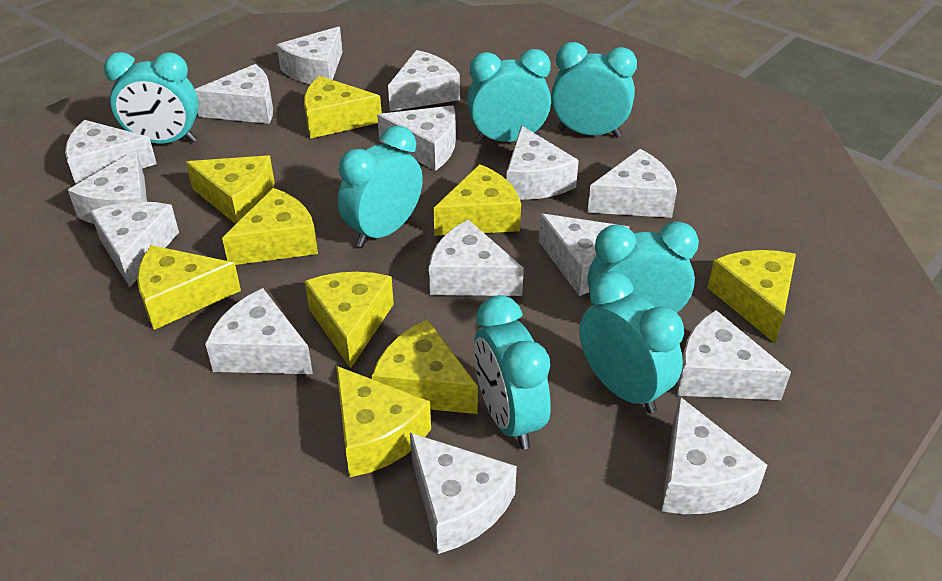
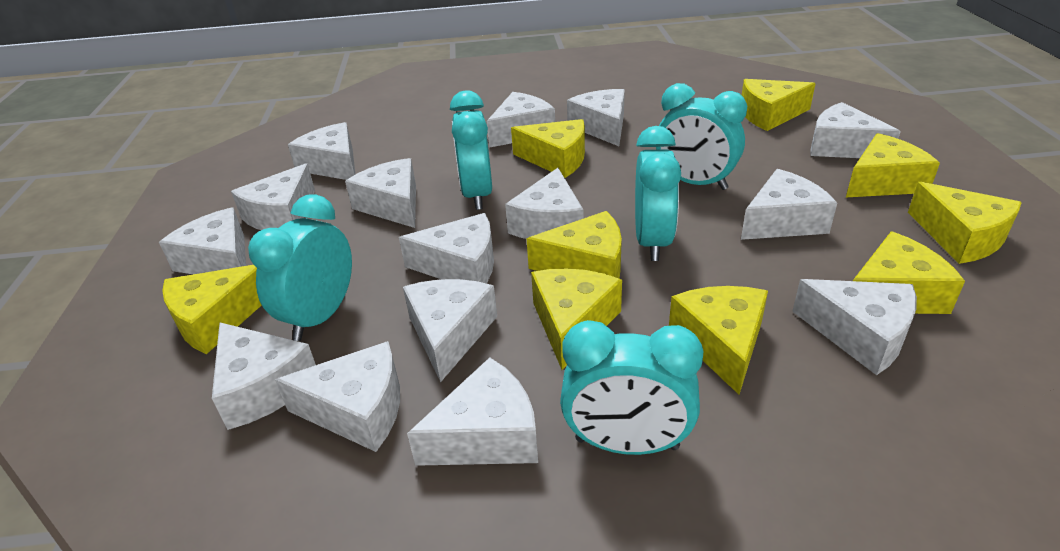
turquoise clock: [104,52,199,144] [338,125,423,247] [467,49,551,143] [474,295,551,449] [551,42,637,138] [579,271,684,414] [588,222,699,313] = 7 -> [248,194,352,341] [450,91,492,210] [560,320,704,455] [635,126,681,261] [656,83,747,190] = 5

